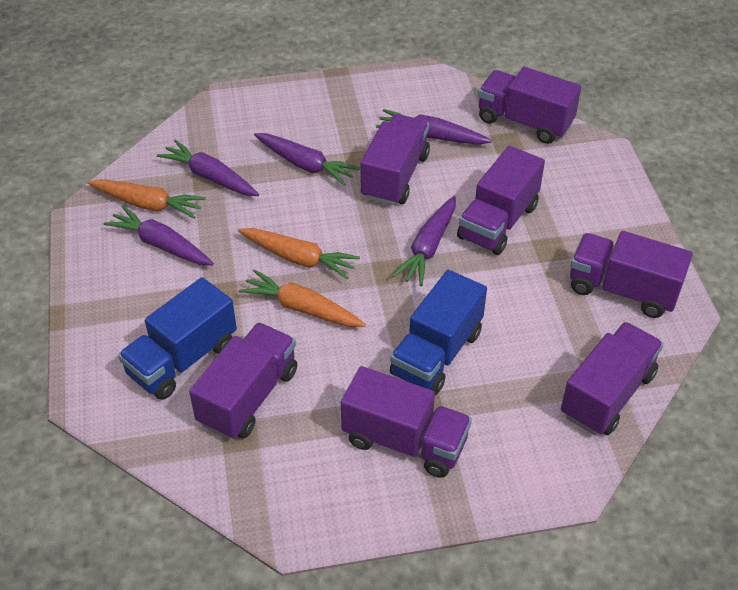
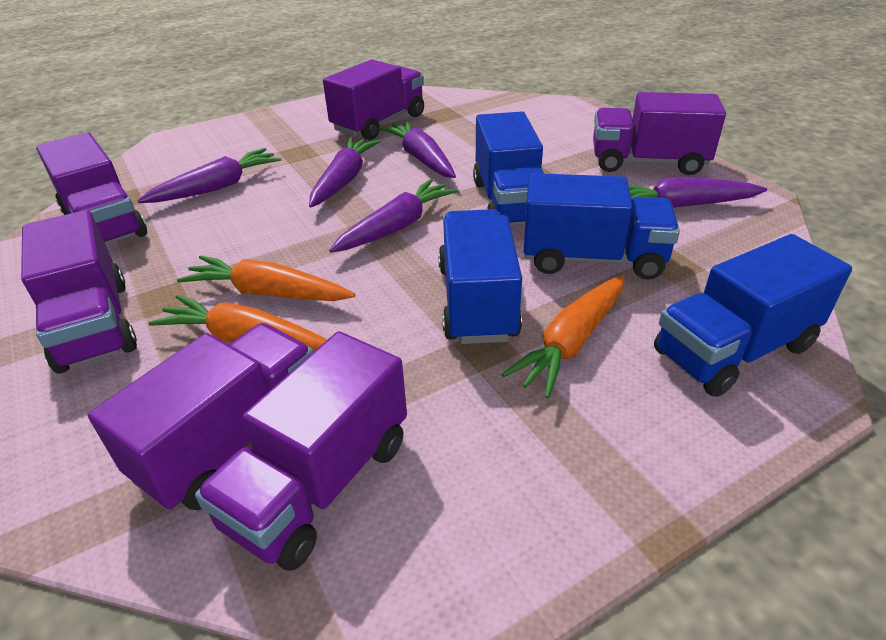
blue truck: [118,277,237,400] [390,270,487,395] = 2 -> [438,209,522,344] [473,111,544,225] [524,173,680,280] [654,234,852,397] = 4
purple truck: [189,322,297,440] [341,366,472,478] [360,114,430,206] [457,146,545,255] [478,67,581,144] [561,322,663,435] [570,231,693,318] = 7 -> [21,210,137,374] [36,132,147,245] [88,323,314,511] [195,331,407,571] [323,59,424,140] [593,92,726,175] = 6

